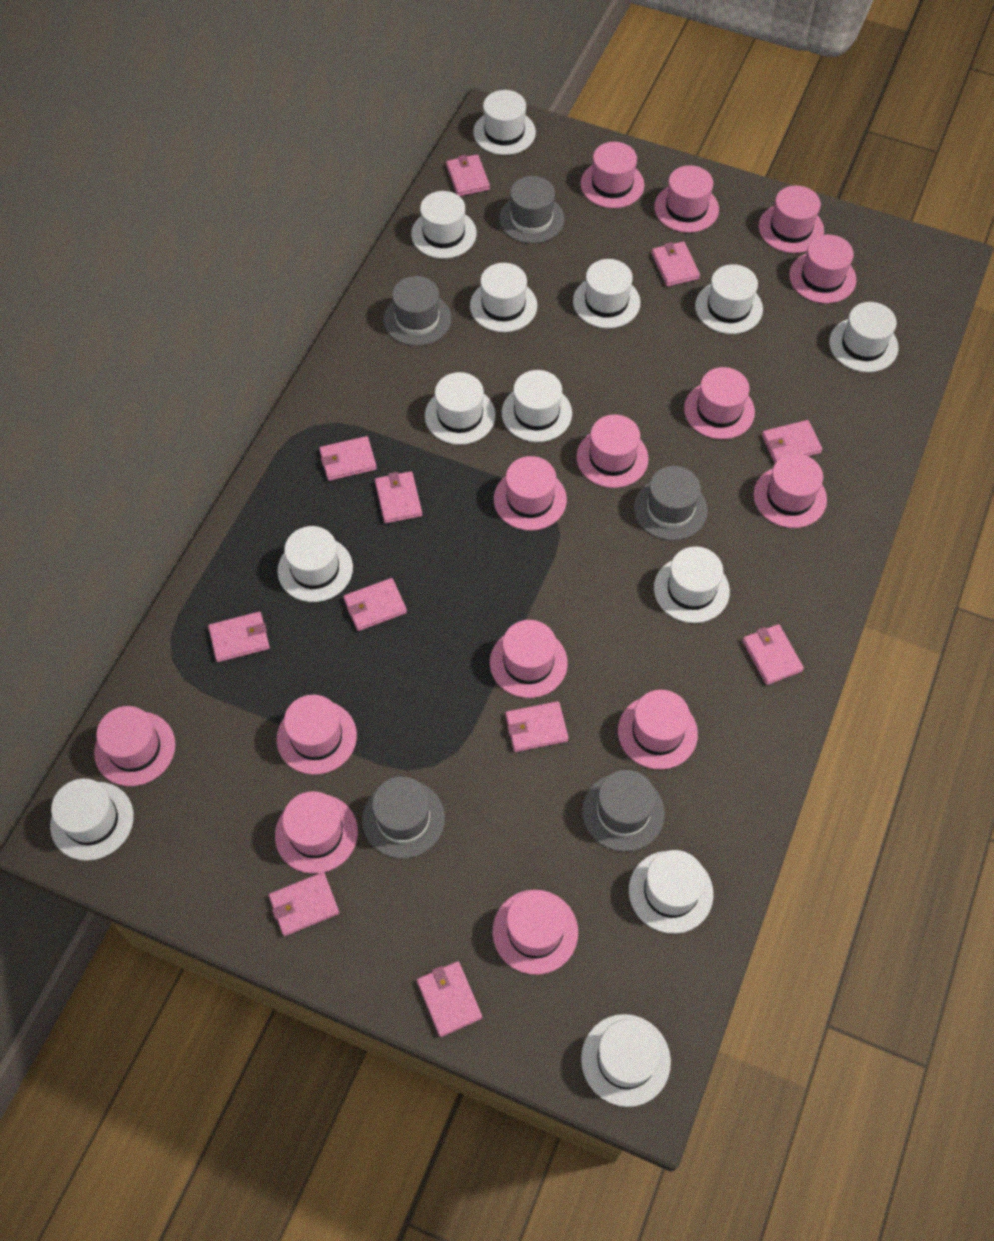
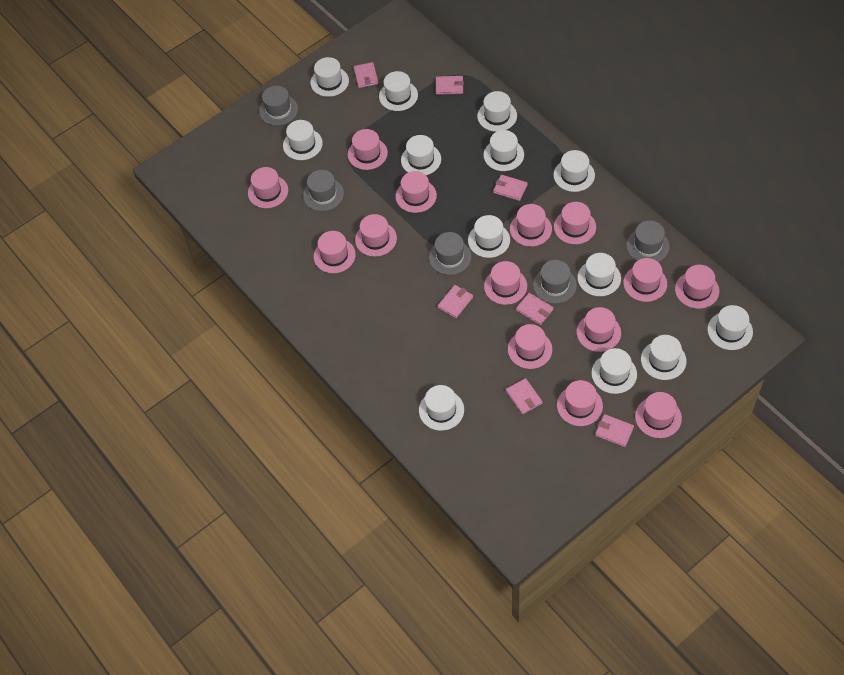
pink wallet: [208,612,270,662] [269,872,339,936] [319,436,377,481] [343,578,407,631] [375,471,422,523] [417,961,482,1037] [446,154,490,196] [505,701,569,752] [651,241,700,287] [742,624,804,685] [762,420,822,463] = 11 -> [354,62,378,88] [436,76,464,95] [438,285,473,318] [493,175,528,201] [506,378,542,414] [516,293,554,325] [595,414,634,447] = 7

